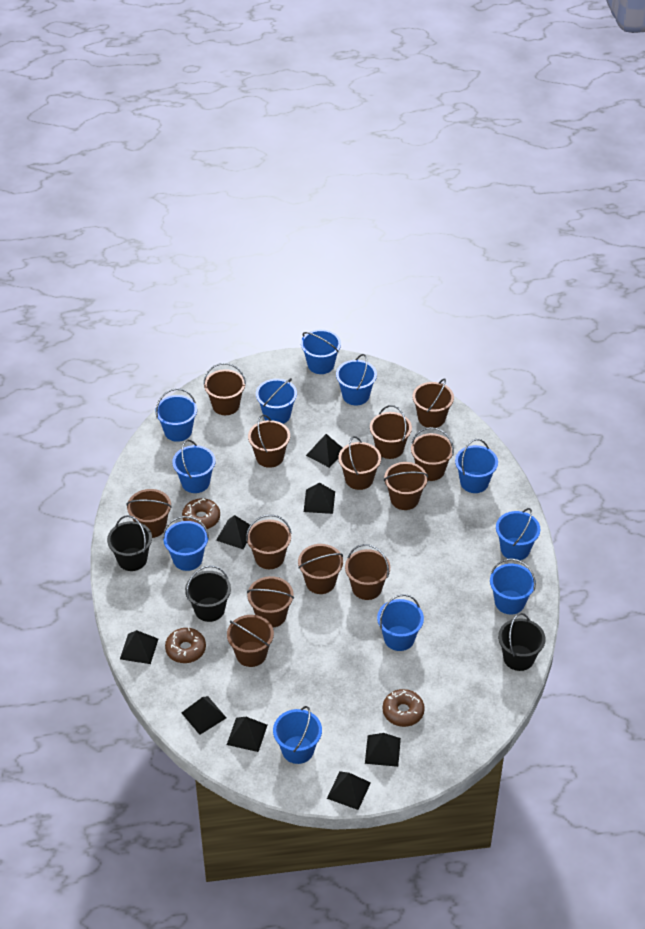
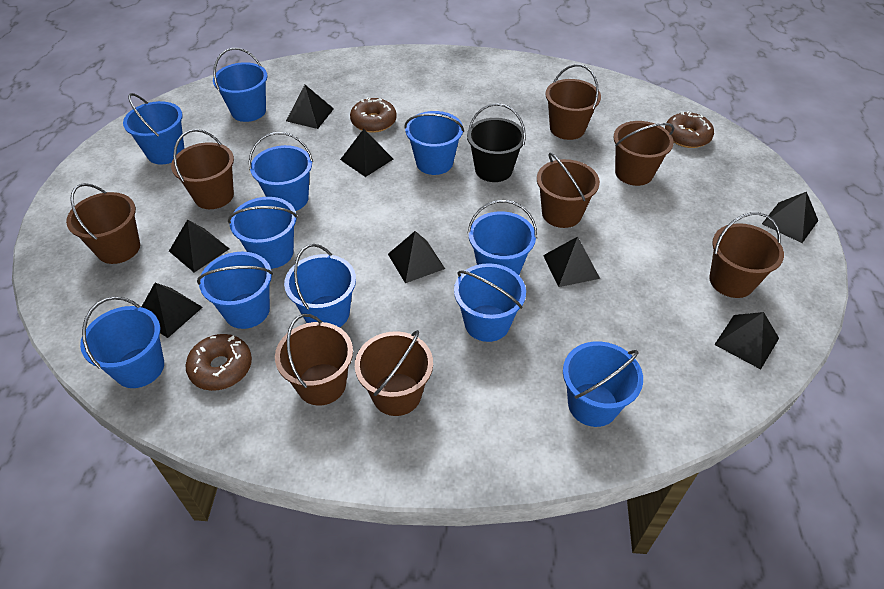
black bucket: [107,515,152,571] [185,565,231,622] [498,613,545,671] = 3 -> [467,103,526,182] = 1
brown bucket: [126,489,172,538] [203,363,246,415] [227,615,274,667] [246,514,292,569] [247,576,294,628] [248,414,290,468] [298,544,343,594] [338,436,381,490] [345,544,390,600] [370,405,412,459] [384,462,428,510] [411,427,454,481] [413,378,454,428] = 13 -> [66,183,140,264] [171,129,234,209] [275,314,353,406] [355,330,433,416] [537,153,600,228] [545,64,601,140] [613,121,674,186] [709,212,784,298] = 8

